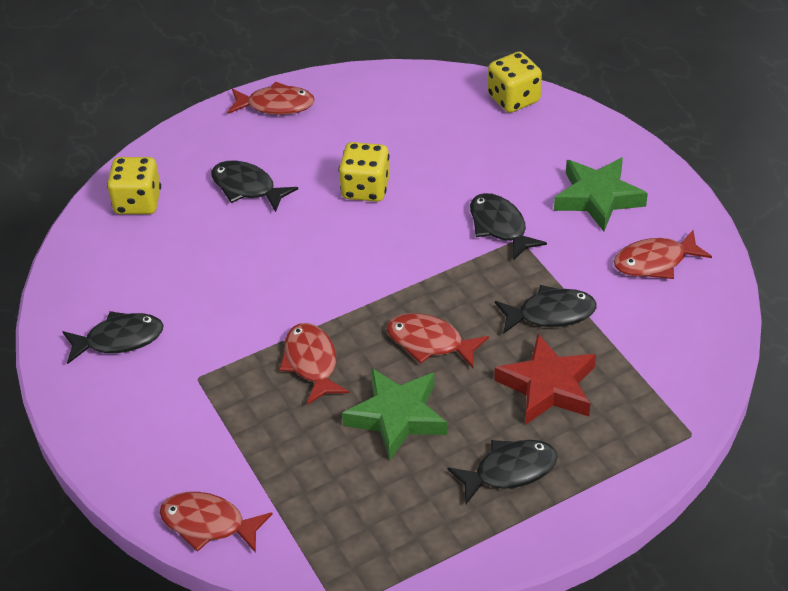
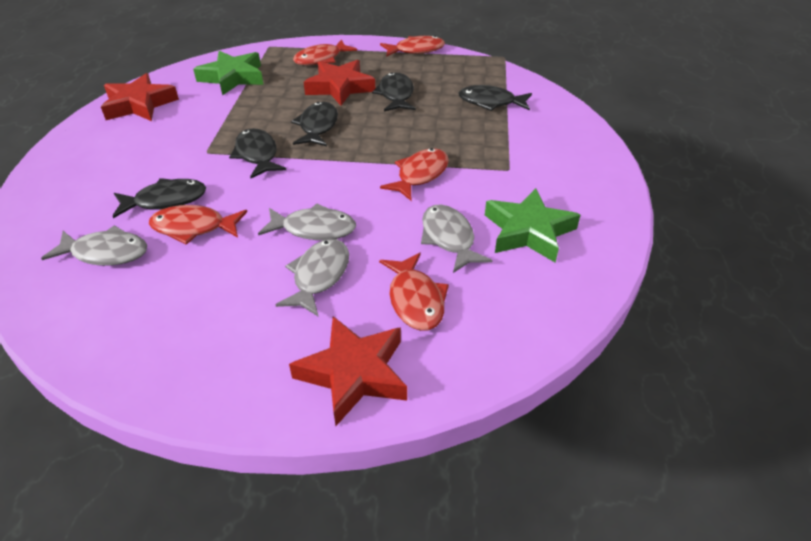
grey fish: none = 0 -> [41,225,148,266] [258,203,356,240] [276,239,349,317] [421,204,492,273] = 4
red star: [494,334,596,425] = 1 -> [101,73,179,121] [289,316,407,426] [304,60,375,106] = 3
yellow dice: [107,157,161,214] [339,142,390,202] [488,52,542,113] = 3 -> none = 0

